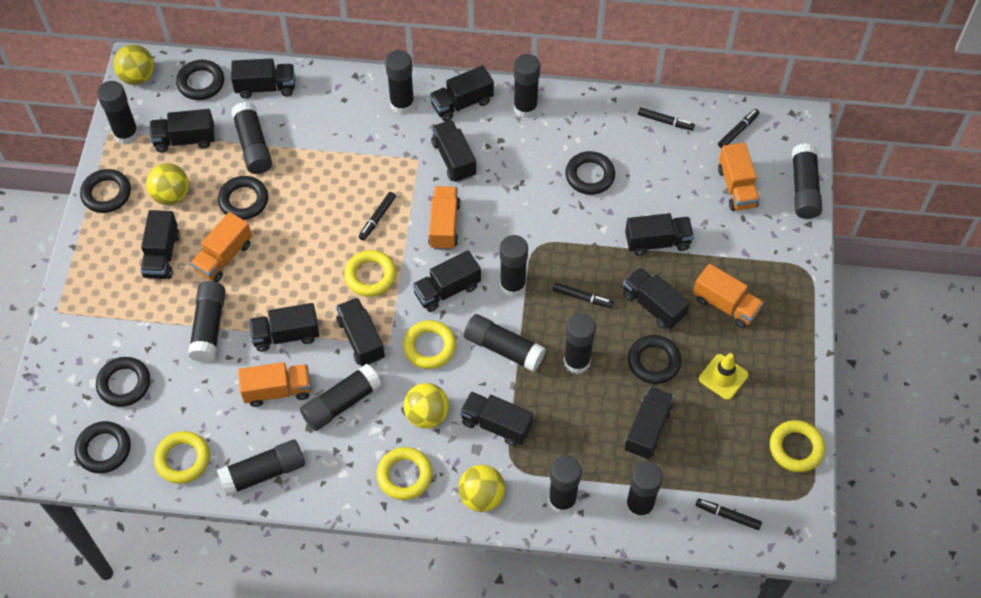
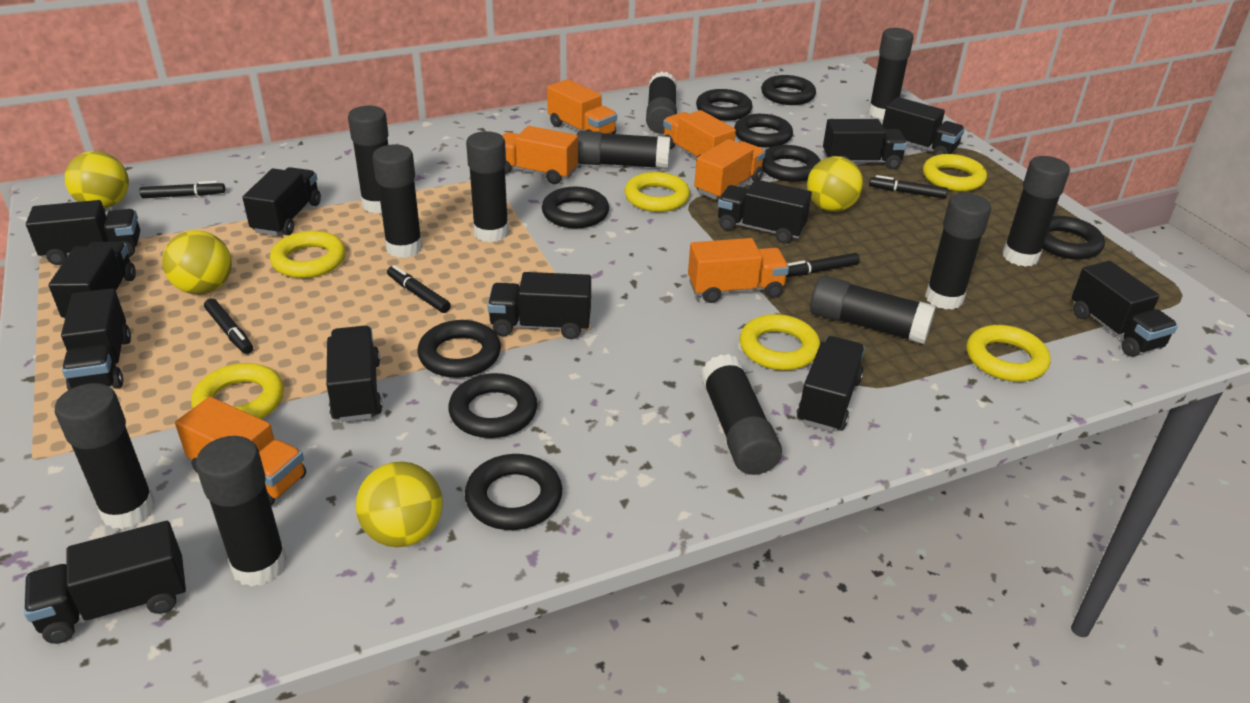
black glue stick: [97,81,139,145] [188,281,226,363] [217,440,305,496] [231,102,272,174] [300,364,382,431] [385,50,415,114] [464,314,546,372] [500,235,528,297] [513,54,540,118] [548,456,582,514] [564,313,596,374] [626,462,663,520] [792,143,822,219] = 13 -> [55,383,155,529] [196,436,287,587] [348,106,389,213] [373,144,423,258] [466,131,509,242] [577,131,670,169] [646,71,677,134] [700,354,782,475] [810,276,936,344] [868,28,914,119] [925,193,991,310] [1002,156,1070,267] = 12
black ring: [75,421,131,473] [80,169,131,213] [96,357,150,407] [176,60,224,100] [218,176,268,220] [565,151,615,195] [628,335,682,384] = 7 -> [417,320,501,378] [448,373,537,438] [465,454,562,530] [542,187,609,229] [696,89,752,121] [734,114,793,148] [761,75,816,105] [762,145,821,182] [1042,216,1105,260] = 9
orange truck: [191,212,252,282] [238,362,311,407] [428,186,460,250] [693,264,764,328] [718,142,760,211] = 5 -> [175,397,306,506] [502,126,578,184] [547,79,617,134] [663,110,736,159] [688,238,789,303] [694,139,766,200] = 6
yellow ring: [154,431,210,484] [344,250,396,297] [377,447,433,500] [403,320,456,369] [770,420,825,472] = 5 -> [191,363,284,419] [270,231,346,278] [624,172,690,212] [739,314,820,370] [923,154,987,191] [967,325,1050,382] = 6
yellow traffic cone: [699,353,748,400] = 1 -> none = 0

